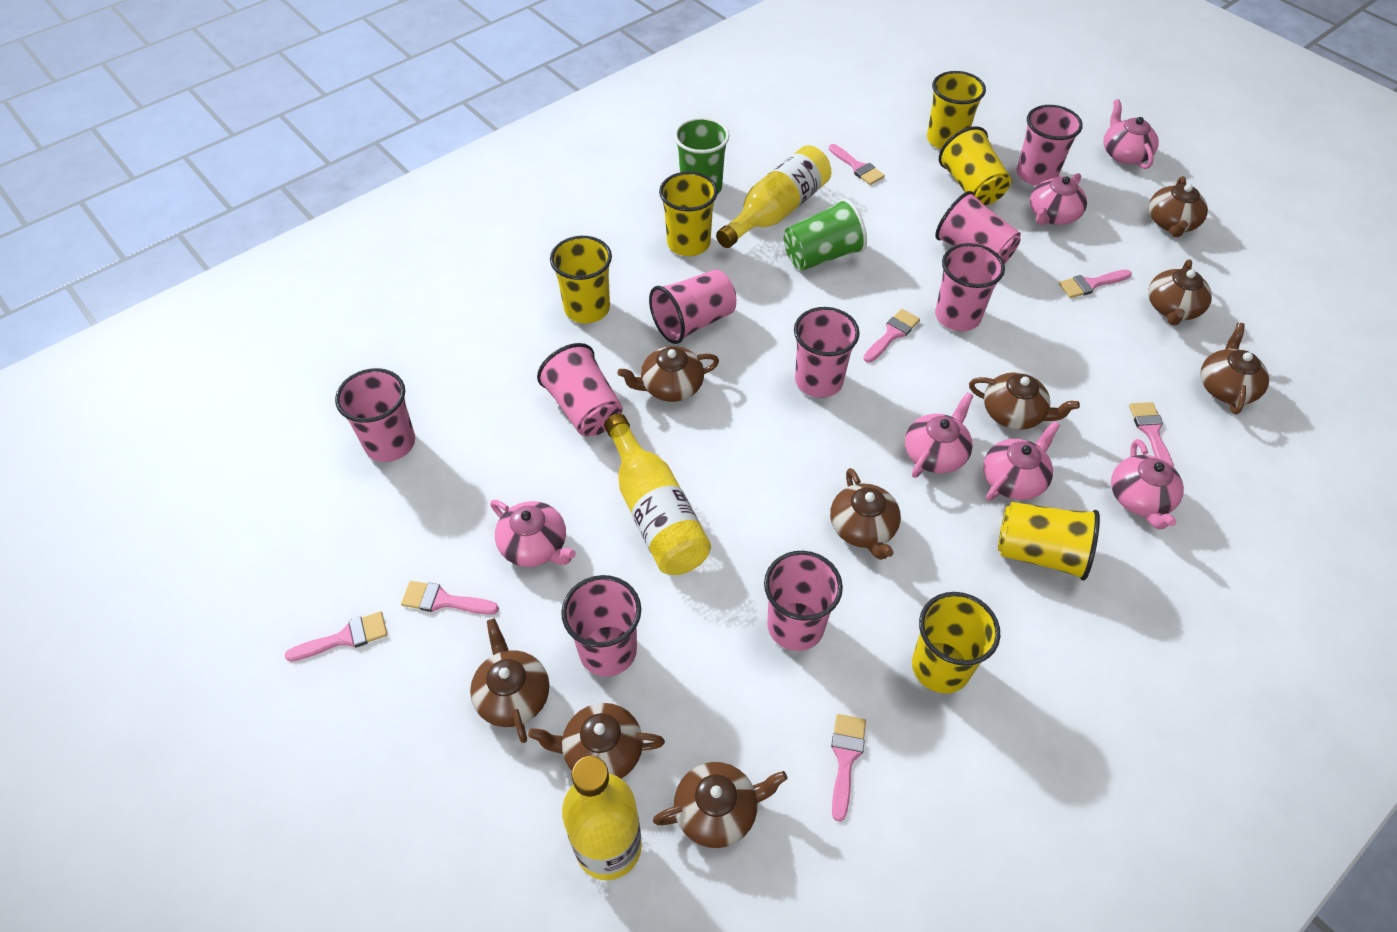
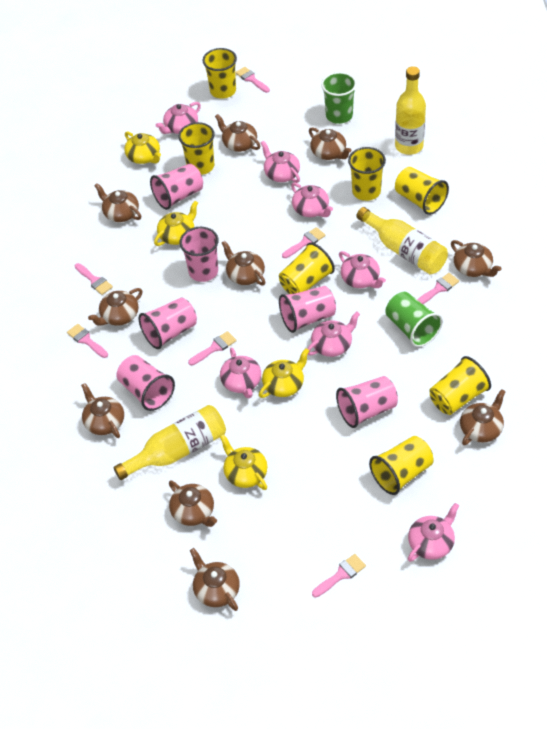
brown teapot: [470,618,549,743] [528,703,665,779] [617,346,719,402] [653,762,787,848] [830,468,901,560] [969,372,1080,430] [1148,259,1212,326] [1149,176,1208,237] [1200,323,1269,414] = 9 -> [81,383,124,438] [88,288,143,326] [94,183,141,222] [169,481,217,527] [190,548,240,611] [215,114,260,152] [222,241,265,285] [309,127,351,160] [451,240,501,277] [460,389,506,445] = 10
pink cup: [335,368,415,462] [537,343,623,436] [561,575,641,676] [649,270,736,344] [764,551,843,651] [794,307,860,398] [935,191,1021,264] [935,243,1005,331] [1017,105,1083,186] = 9 -> [116,355,175,411] [138,297,197,349] [150,163,203,210] [180,227,219,282] [279,286,336,333] [336,376,398,428] = 6
pink teapot: [490,500,576,567] [905,392,973,478] [983,421,1060,501] [1030,173,1087,225] [1103,99,1159,169] [1111,439,1184,529] = 6 -> [156,102,201,134] [220,348,261,399] [261,141,300,183] [291,182,333,217] [307,312,360,357] [339,251,386,288] [408,503,459,562] = 7
yellow cup: [550,236,612,323] [659,171,718,256] [912,592,1000,693] [927,71,986,149] [939,126,1011,205] [998,502,1100,581] = 6 -> [178,122,215,175] [203,48,237,99] [279,243,335,294] [348,147,386,201] [369,436,433,495] [395,167,449,215] [429,356,491,415] = 7
yellow teapot: none = 0 -> [124,131,161,164] [154,201,198,246] [220,434,267,490] [259,348,309,398] = 4

